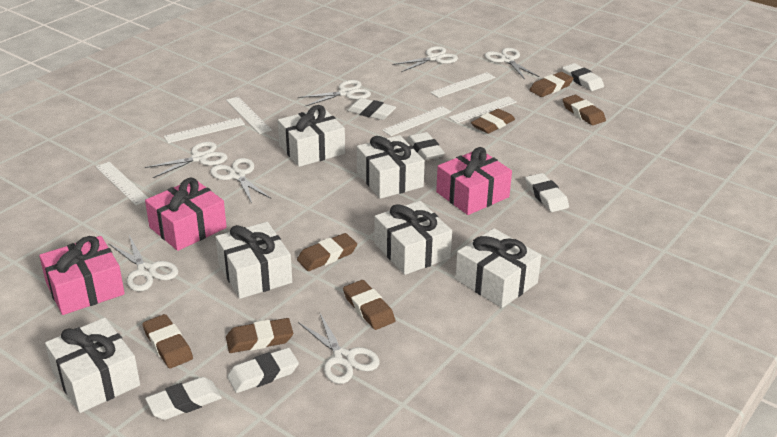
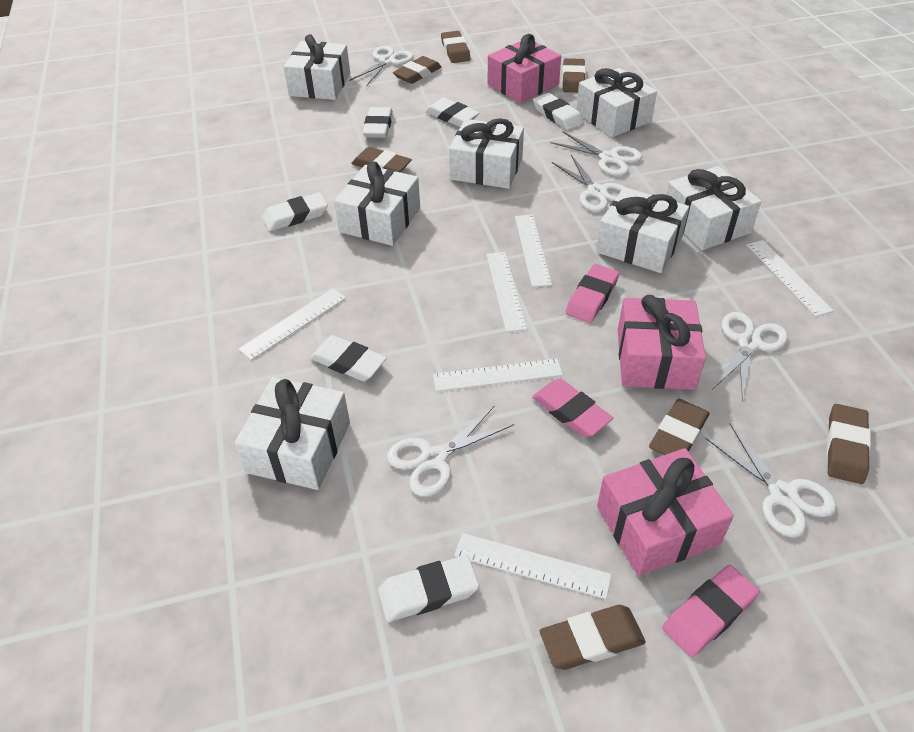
pink eraser: none = 0 -> [532,379,613,437] [565,264,619,323] [662,565,759,657] = 3
white gift: [45,318,140,413] [216,222,292,299] [278,105,345,167] [357,135,425,199] [374,201,452,275] [455,228,541,308] = 6 -> [235,377,350,490] [284,34,350,100] [334,161,420,246] [449,118,524,189] [576,68,657,137] [596,187,689,273] [666,166,762,250] = 7
white scissors: [108,235,178,292] [145,142,228,178] [210,158,271,203] [298,80,371,106] [298,314,380,384] [392,46,458,72] [484,48,539,79] = 7 -> [349,46,414,86] [387,405,514,497] [551,131,642,176] [552,155,624,212] [705,423,837,537] [712,312,788,402] = 6

